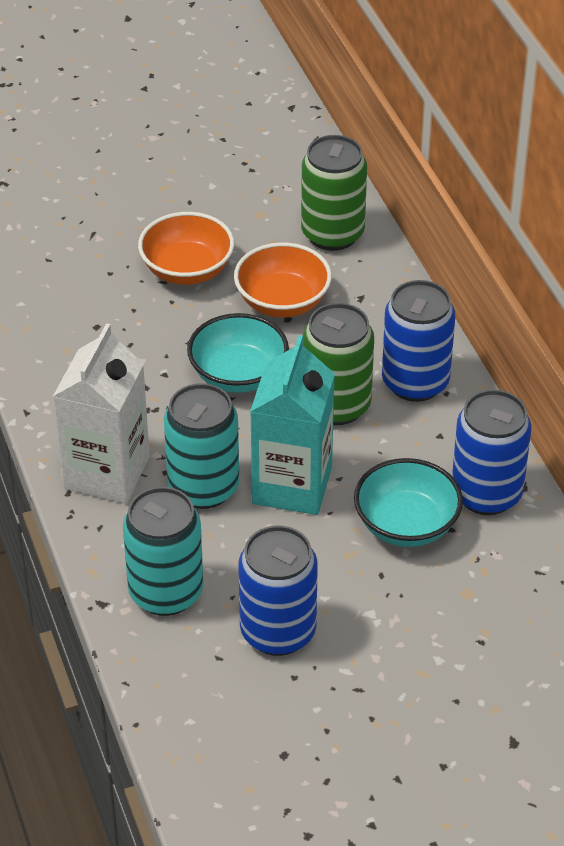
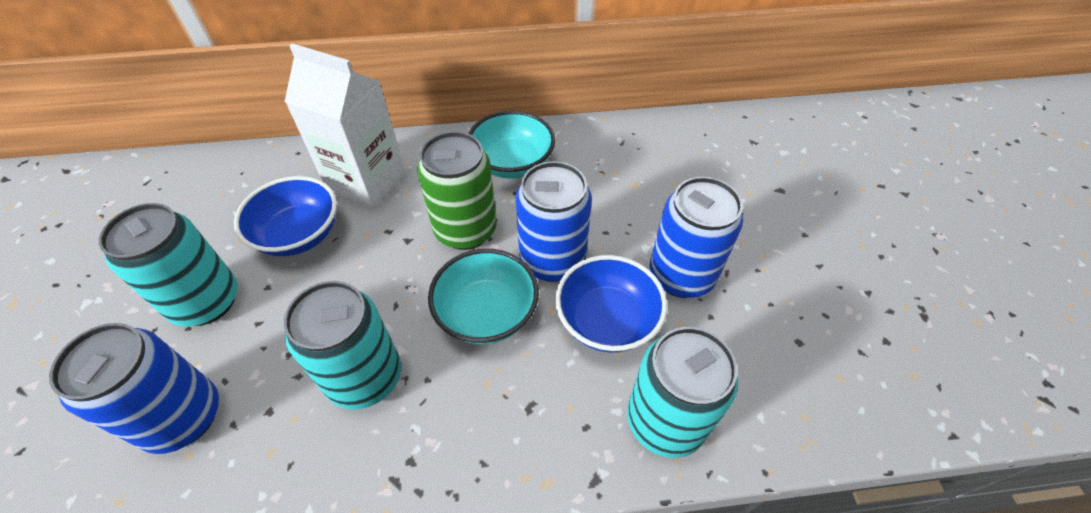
blue bowl: none = 0 -> [234,176,337,256] [555,255,667,353] = 2
green can: [301,135,367,251] [303,303,374,425] = 2 -> [417,131,497,250] = 1
orange bowl: [138,212,234,285] [234,242,332,318] = 2 -> none = 0
turquoise can: [123,487,203,616] [164,383,239,509] = 2 -> [99,203,238,326] [284,281,401,410] [627,327,738,458] = 3
turquoise carton: [250,335,335,515] = 1 -> none = 0

